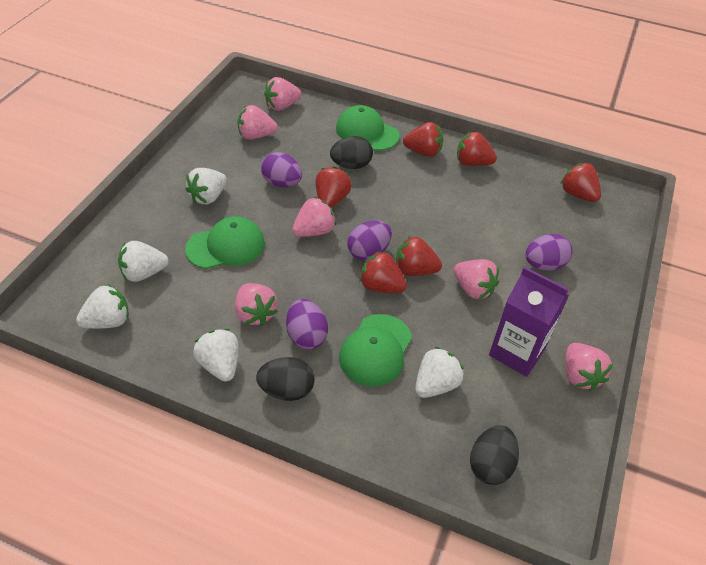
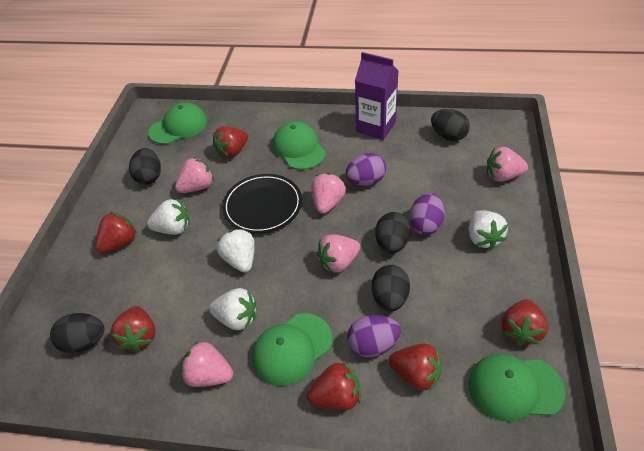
black egg: [256,357,315,401] [330,136,373,169] [470,425,519,485] = 3 -> [50,313,104,353] [129,148,161,185] [372,265,410,312] [375,212,411,254] [431,109,470,141] = 5
black plate: none = 0 -> [222,174,302,234] = 1
green cap: [185,216,265,269] [336,105,400,151] [339,314,412,387] = 3 -> [148,102,207,144] [252,313,333,386] [273,121,326,170] [468,354,566,422] = 4
pink strawberry: [235,283,278,326] [237,105,277,140] [264,77,302,111] [292,197,336,237] [454,259,499,299] [566,343,613,391] = 6 -> [175,157,214,193] [181,340,233,387] [311,173,346,214] [317,234,360,273] [487,147,528,182] = 5
purple egg: [261,152,302,187] [286,299,328,350] [347,221,392,261] [525,234,572,271] = 4 -> [346,153,386,186] [347,315,401,357] [409,193,445,235] = 3
white strawberry: [76,284,129,329] [118,241,169,282] [186,168,226,204] [193,329,239,382] [415,347,464,398] = 5 -> [147,199,190,235] [209,288,256,330] [217,229,255,272] [469,210,508,250] = 4

